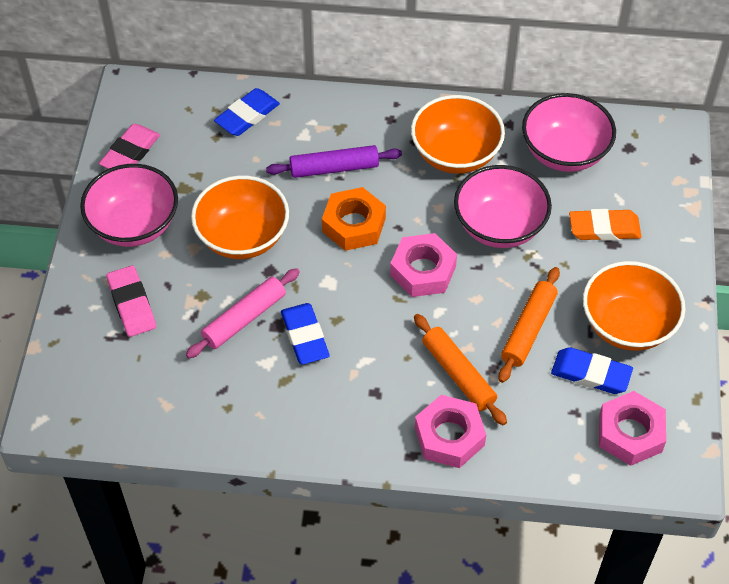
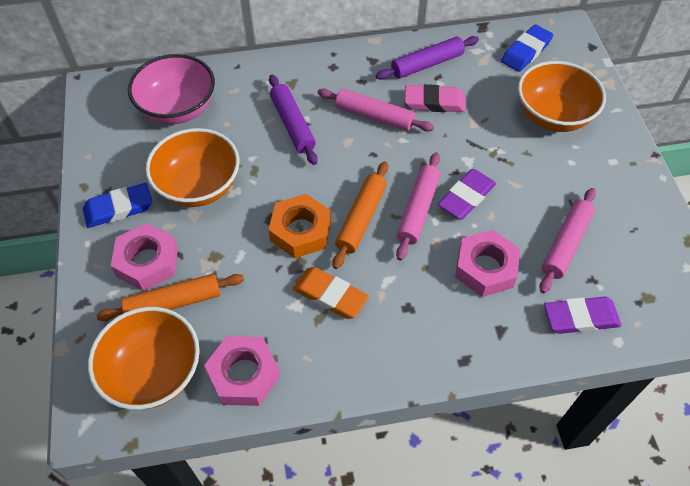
blue eraser: [214,88,280,136] [281,303,330,365] [551,347,633,394] = 3 -> [83,183,152,228] [501,24,553,72] = 2
pink bowl: [80,164,178,247] [454,165,552,248] [522,93,616,172] = 3 -> [128,54,215,125] = 1
pink eraser: [99,124,160,169] [106,265,156,337] = 2 -> [405,84,466,112] = 1
pink rolling pin: [186,268,300,358] = 1 -> [318,88,434,132] [396,152,441,261] [539,188,596,293] = 3
purple eraser: none = 0 -> [438,169,496,219] [544,296,622,334] = 2
purple rolling pin: [266,145,402,178] = 1 -> [269,75,317,165] [376,36,479,80] = 2

